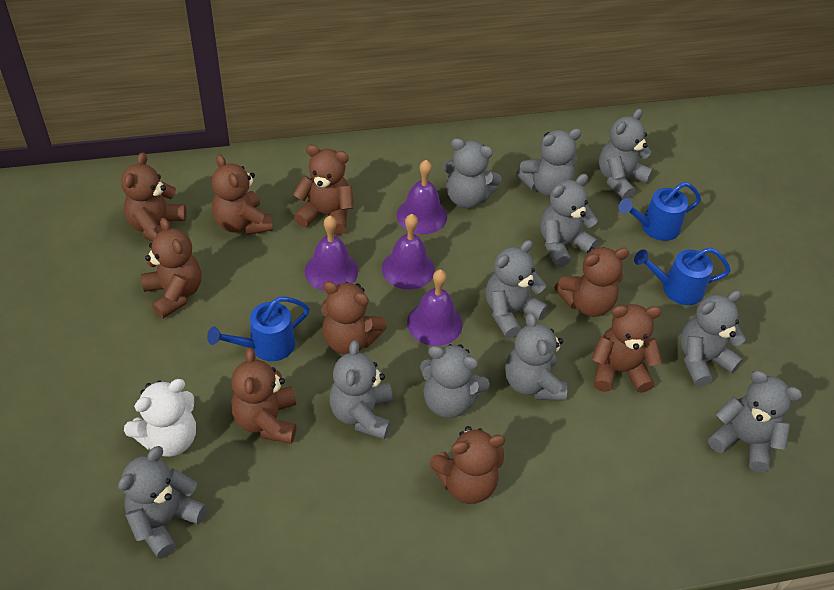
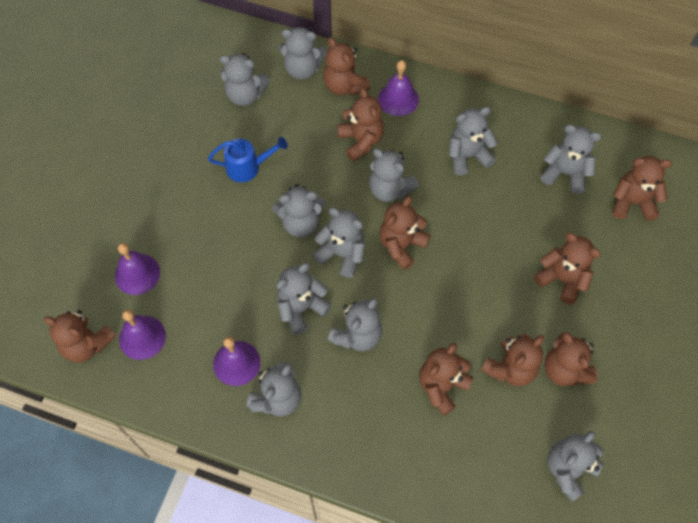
blue watering can: [207,297,310,361] [618,182,701,241] [634,247,731,305] = 3 -> [208,137,288,182] = 1
white teddy bear: [124,379,196,457] = 1 -> none = 0

